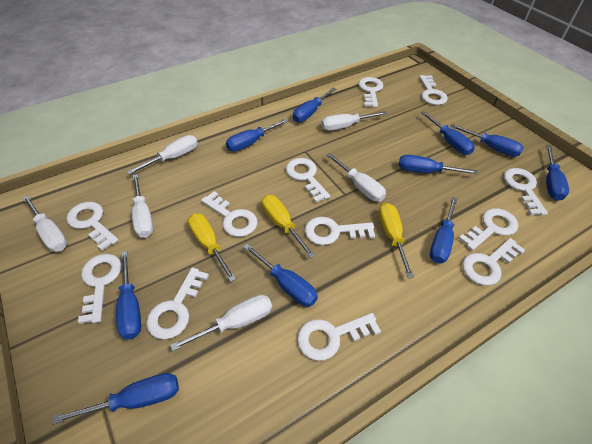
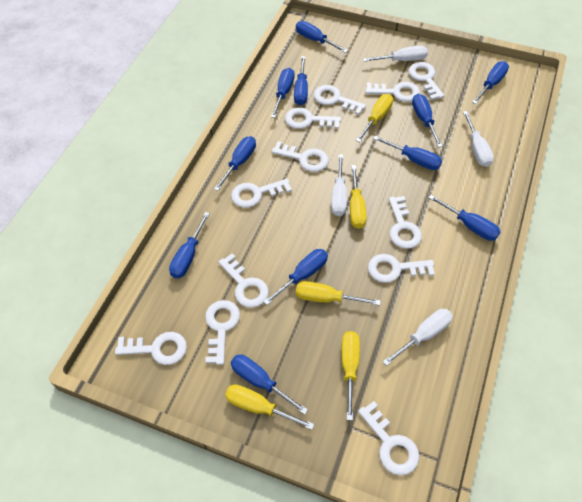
blue screwdriver: [52,373,179,425] [116,251,141,340] [226,119,289,151] [243,243,318,307] [293,88,336,122] [399,155,478,174] [421,111,475,155] [430,197,458,264] [450,124,524,157] [546,145,569,201] = 10 -> [169,212,210,278] [214,136,256,191] [231,354,308,415] [263,249,328,305] [271,68,295,118] [294,56,308,105] [296,21,348,53] [373,136,442,170] [412,94,443,147] [428,195,501,241] [472,61,509,104] = 11
white screwdriver: [23,195,67,252] [127,135,198,175] [132,174,153,238] [170,295,272,351] [321,111,387,131] [326,153,386,201] = 6 -> [331,154,347,216] [363,46,428,62] [383,309,453,366] [463,111,494,167] = 4
yellow screwdriver: [188,213,236,282] [262,195,315,258] [379,203,414,278] = 3 -> [225,384,314,430] [296,281,381,306] [341,331,360,421] [350,165,367,229] [356,94,393,142] = 5

